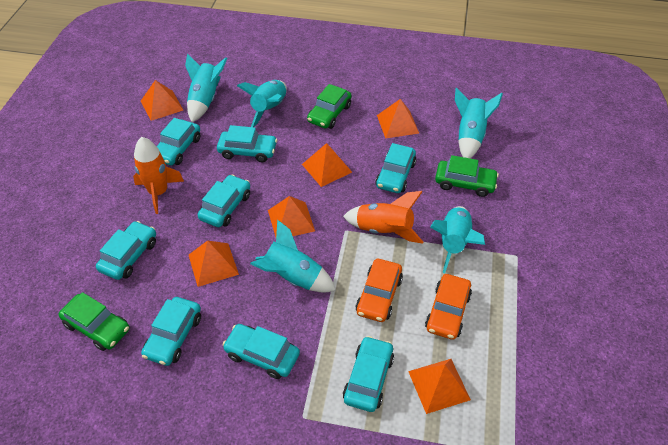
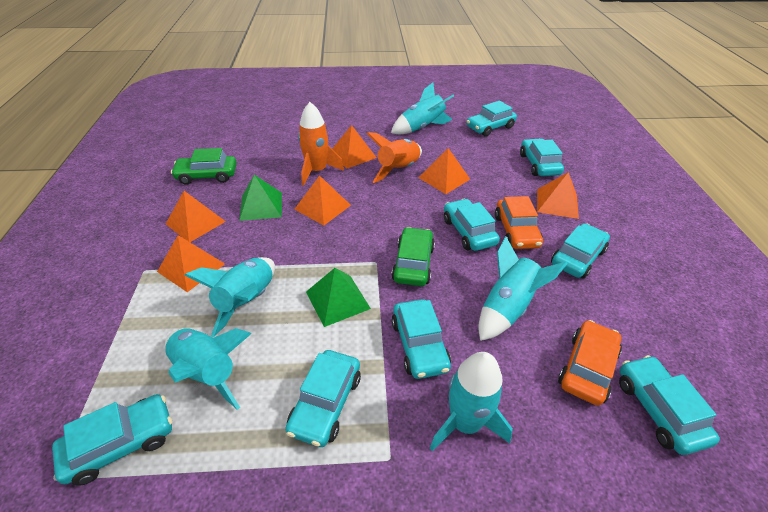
green car: [58,292,130,351] [307,84,352,129] [435,155,499,197] = 3 -> [171,148,237,185] [391,227,435,286] = 2
green pyramid: none = 0 -> [239,175,282,221] [306,268,371,327] = 2

